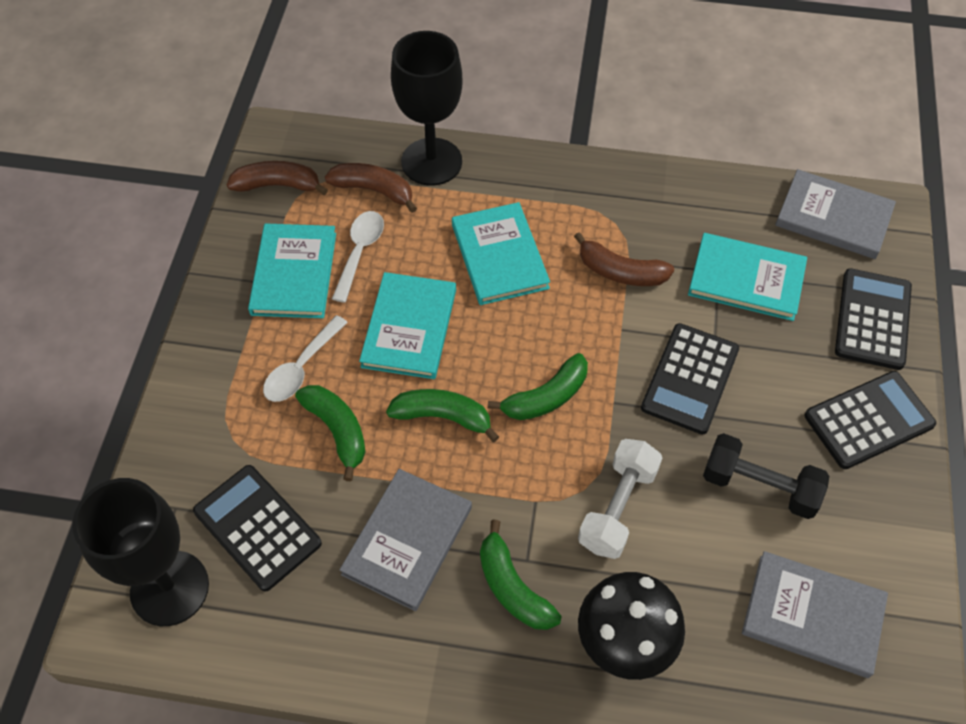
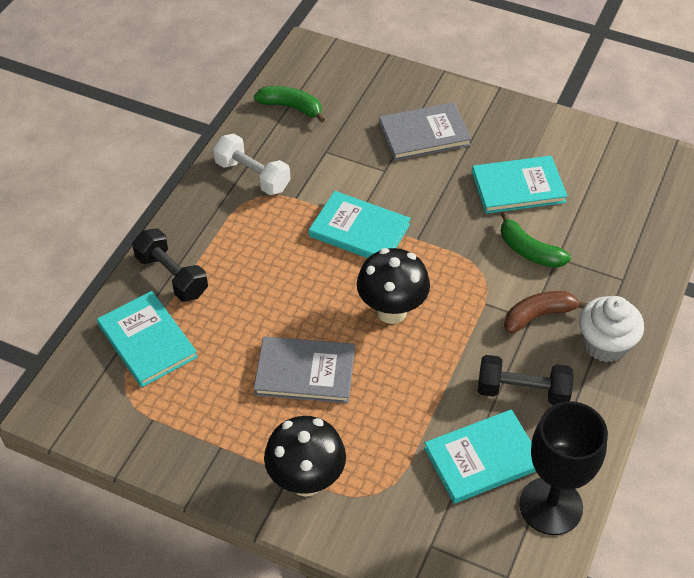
black calculator: [193,465,322,592] [641,323,739,435] [804,371,936,469] [835,268,912,370] = 4 -> none = 0
black dumbbell: [703,433,829,519] = 1 -> [132,228,208,302] [478,355,574,405] = 2
black goblet: [72,478,209,626] [391,31,463,186] = 2 -> [519,401,608,535] = 1
black mushroom: [578,572,685,680] = 1 -> [264,416,346,497] [357,248,430,324] = 2
brown banana: [227,161,328,195] [325,163,417,213] [574,232,674,286] = 3 -> [504,291,588,334] = 1
green banana: [295,385,366,481] [386,389,499,442] [480,520,562,630] [488,353,588,420] = 4 -> [254,86,325,123] [501,212,571,268] = 2
grey book: [339,469,472,611] [742,551,888,678] [775,169,896,259] = 3 -> [254,336,355,404] [379,102,471,161] = 2
white cupcake: none = 0 -> [579,296,644,362] = 1
white spoon: [263,315,348,402] [332,211,384,303] = 2 -> none = 0

